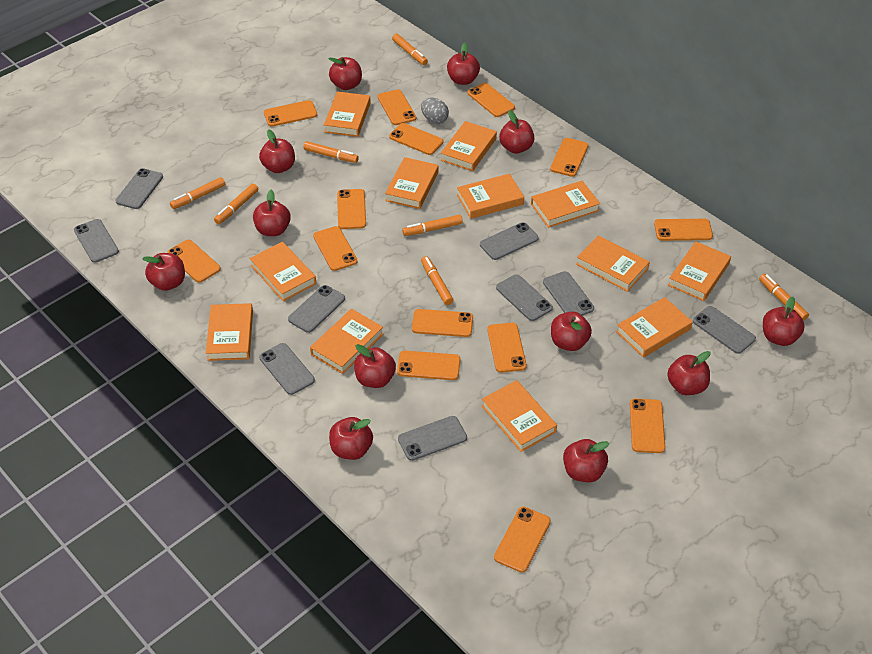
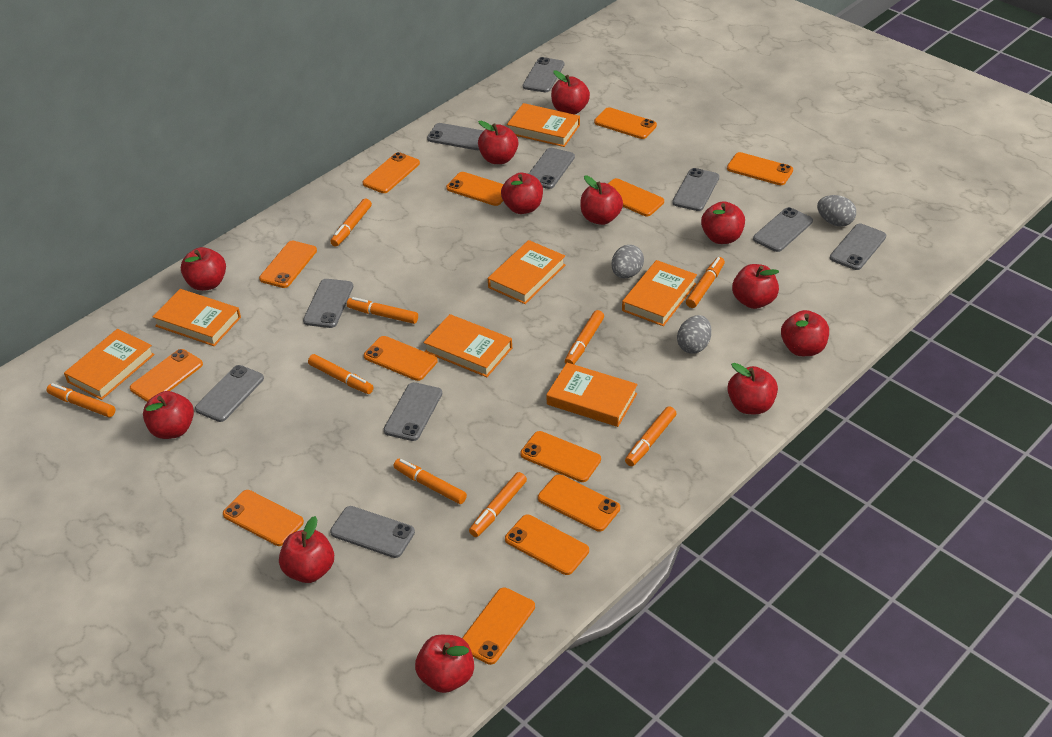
grey egg: [421,98,449,124] = 1 -> [611,245,644,278] [677,315,711,353] [817,195,856,227] = 3
grey phone: [74,219,119,263] [115,168,163,209] [259,343,315,395] [288,285,345,333] [398,416,467,461] [480,222,539,260] [496,274,553,321] [543,271,594,316] [693,306,756,354] = 9 -> [195,365,264,422] [303,279,353,328] [330,506,415,558] [384,382,442,441] [427,123,484,150] [523,57,564,92] [529,148,575,189] [672,168,719,211] [753,207,813,252] [830,224,886,270] = 10
orange book: [206,303,253,361] [249,242,316,301] [310,309,383,374] [324,91,371,137] [385,157,439,209] [441,121,497,171] [457,174,524,219] [482,380,557,452] [531,181,600,228] [576,235,650,292] [616,297,693,358] [668,241,731,301] = 12 -> [64,329,155,400] [153,289,241,346] [423,314,512,377] [488,240,565,304] [507,103,580,147] [546,363,638,427] [622,260,697,326] = 7
orange marker: [170,177,225,209] [214,184,258,224] [303,141,359,163] [392,34,428,65] [402,215,463,236] [421,256,453,305] [759,274,809,321] = 7 -> [47,383,115,417] [308,354,374,394] [330,198,372,247] [347,297,418,324] [394,459,467,504] [469,472,527,537] [565,310,604,364] [625,406,677,466] [686,257,725,308] = 9
orange phone: [167,239,221,283] [264,100,317,127] [313,226,358,271] [337,189,366,229] [378,89,416,125] [389,123,443,155] [397,351,461,380] [412,309,473,337] [468,83,515,117] [487,323,527,373] [494,506,551,573] [550,138,589,177] [630,398,666,453] [654,219,713,241] = 14 -> [130,349,203,402] [223,490,304,546] [259,241,317,288] [362,152,420,193] [364,336,438,381] [446,172,504,206] [462,588,535,665] [505,515,589,575] [520,431,601,482] [538,474,620,532] [594,107,657,139] [608,178,664,216] [727,152,793,185] = 13

